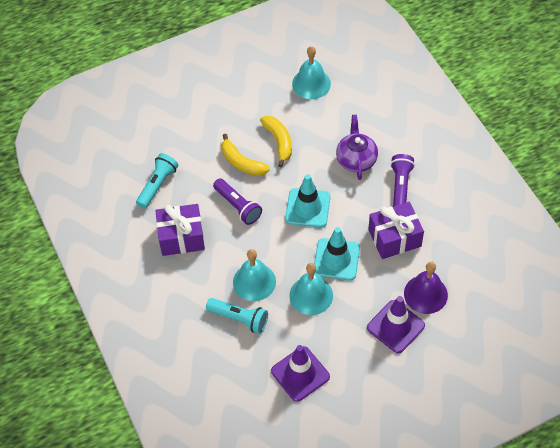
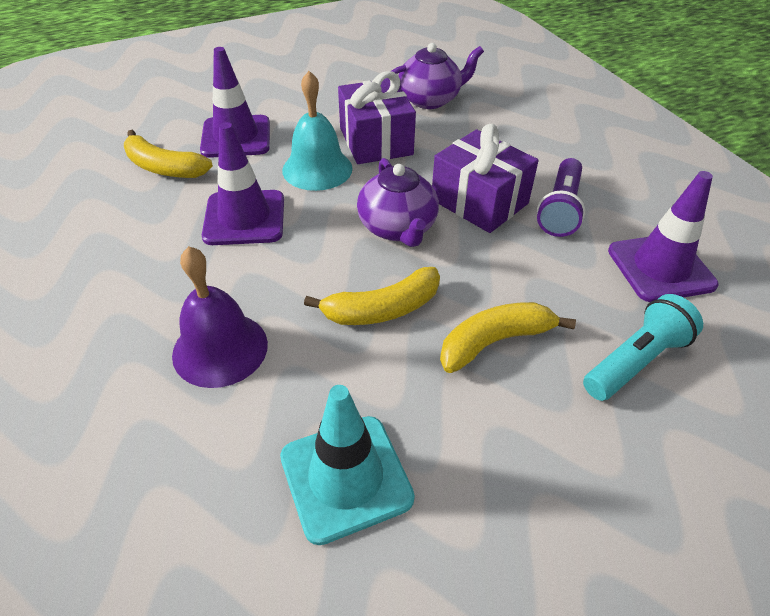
purple flashlight: [213,178,262,225] [390,154,415,207] = 2 -> [537,158,586,237] = 1
purple teapot: [336,115,378,180] = 1 -> [357,158,439,247] [386,43,484,109] = 2
purple traffic cone: [271,345,330,402] [367,296,425,353] = 2 -> [200,47,270,158] [202,122,284,245] [608,171,719,302] = 3
turquoise bell: [233,249,276,301] [289,263,333,315] [292,46,331,99] = 3 -> [282,71,352,191] = 1
turquoise flashlight: [136,153,178,209] [206,298,268,334] = 2 -> [583,294,703,401] = 1
turquoise traffic cone: [285,174,330,228] [314,227,360,280] = 2 -> [280,385,415,545] = 1
yellow banana: [222,134,270,176] [260,116,292,167] = 2 -> [124,130,213,178] [304,267,440,325] [440,302,576,373] = 3

